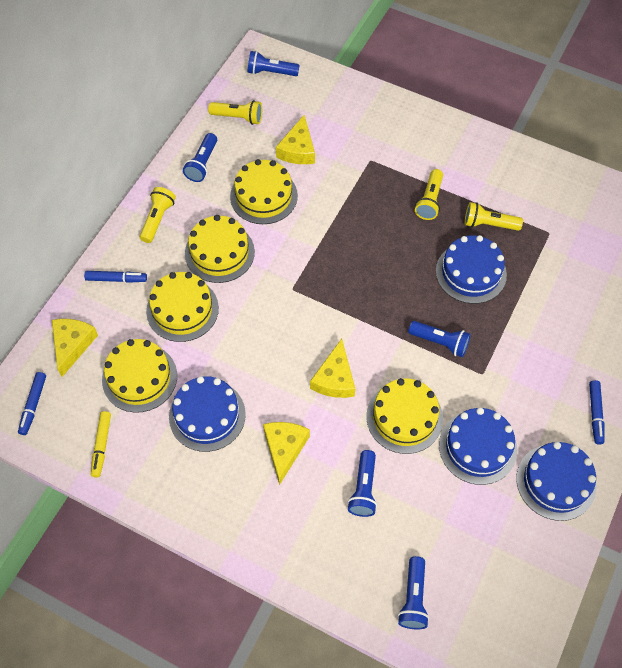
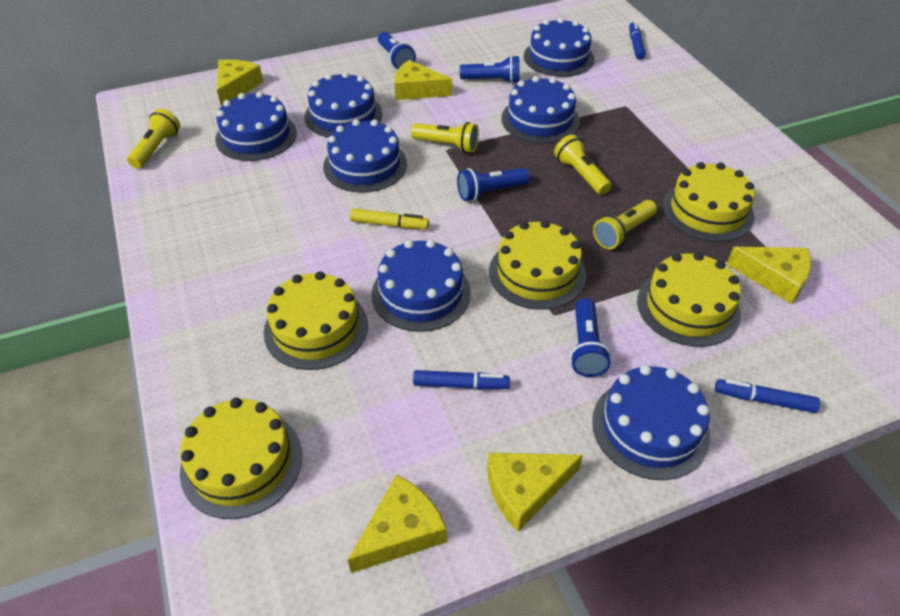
blue cake: [169,376,246,452] [436,235,507,304] [439,407,517,485] [516,442,596,521] = 4 -> [215,91,297,161] [304,72,382,138] [323,119,407,193] [371,240,471,332] [501,76,580,143] [524,18,595,77] [592,365,710,480] = 7
blue flashlight: [183,133,217,182] [248,51,300,76] [348,450,377,517] [398,556,429,629] [408,321,471,357] = 5 -> [378,32,416,69] [457,168,530,201] [459,55,520,84] [570,298,611,377] = 4
yellow cheese: [52,319,98,377] [263,422,310,485] [276,115,315,164] [310,339,355,398] = 4 -> [217,59,263,106] [348,475,447,573] [394,60,452,100] [487,453,583,532] [727,247,811,304] = 5

